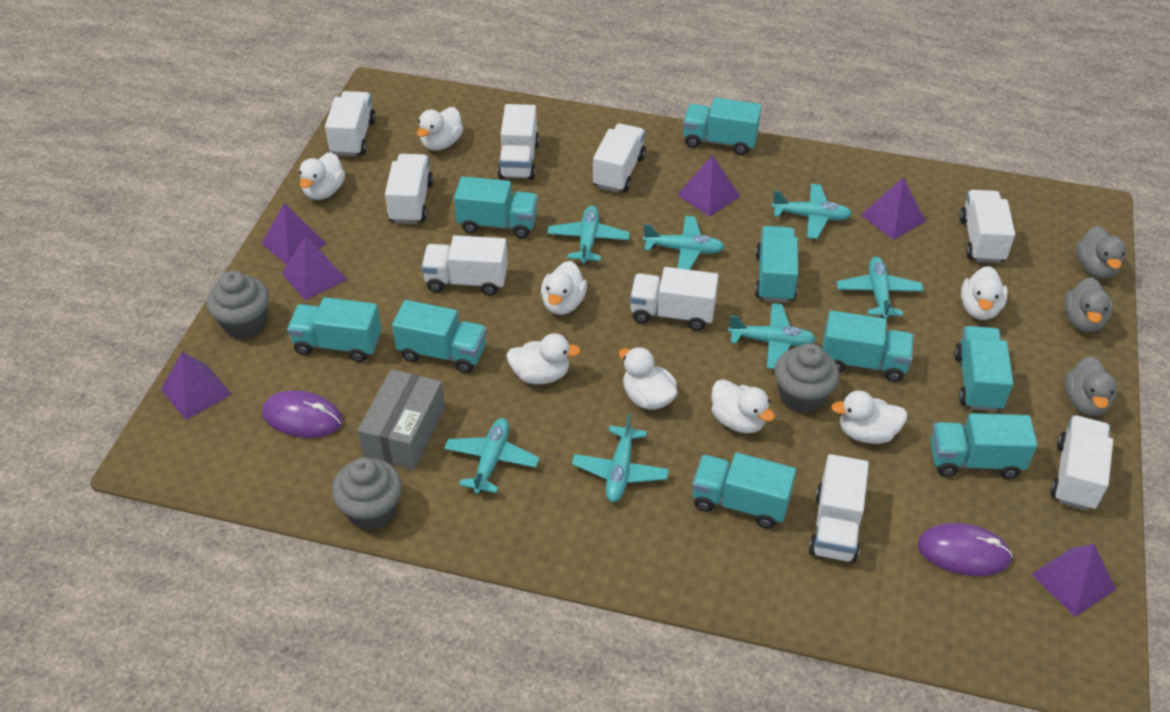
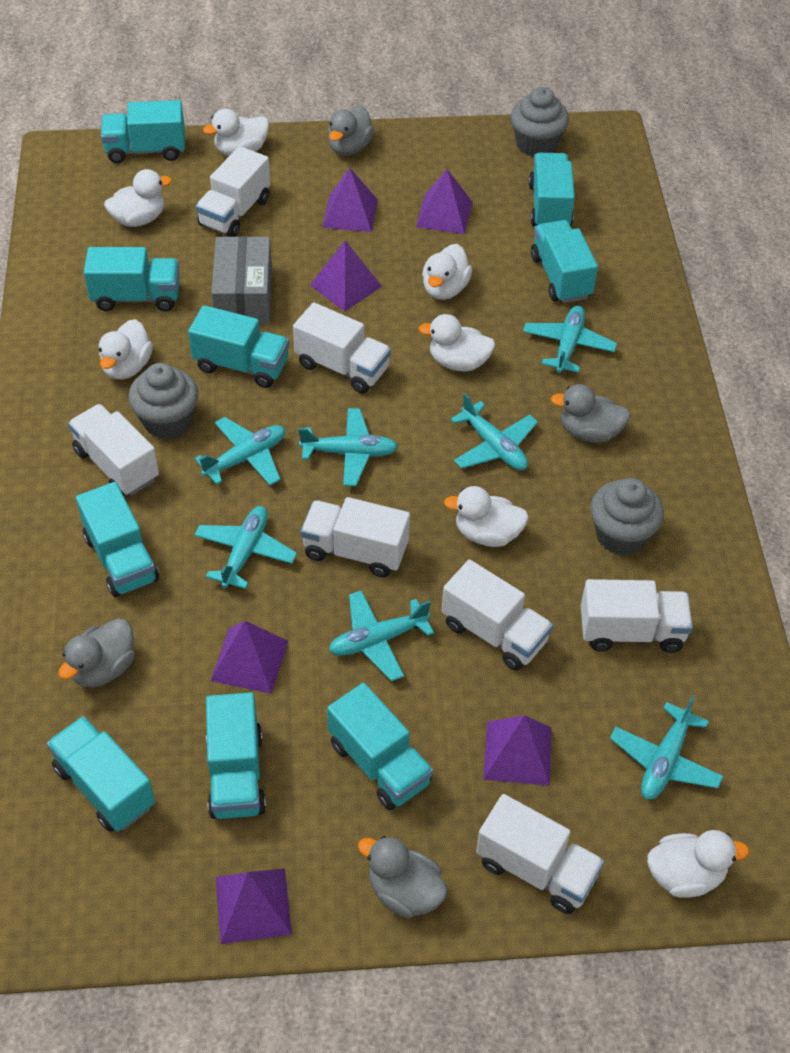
grey duck: [1064,277,1113,332] [1065,356,1117,416] [1076,226,1126,279] = 3 -> [58,619,135,688] [328,106,374,156] [358,836,448,918] [551,384,631,443] = 4
purple mouse: [262,390,343,438] [917,523,1013,576] = 2 -> none = 0
white duck: [299,152,345,200] [417,107,463,151] [506,333,581,384] [541,261,587,315] [619,347,678,410] [711,379,775,433] [831,390,908,444] [961,266,1008,320] = 8 -> [99,319,153,380] [104,169,172,227] [203,109,269,156] [419,314,496,372] [422,244,472,300] [444,486,529,547] [647,830,749,898] = 7
white truck: [325,91,376,157] [385,154,433,224] [421,235,508,296] [497,104,539,180] [593,124,646,192] [630,267,718,331] [809,454,869,563] [959,190,1015,263] [1050,415,1113,511] = 9 -> [68,404,159,496] [196,146,270,237] [293,302,391,393] [301,497,410,577] [442,560,553,671] [476,794,604,914] [581,579,693,653] = 7

